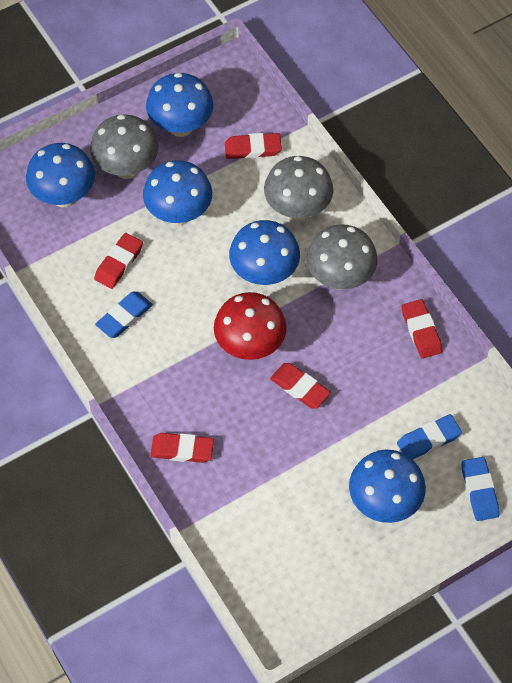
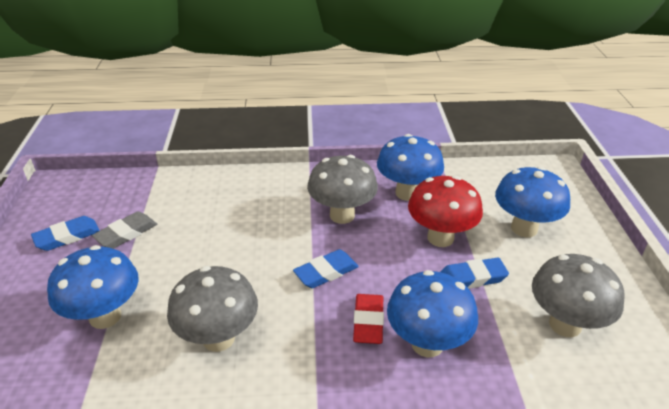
blue mushroom: [26,143,95,207] [143,160,212,225] [146,73,213,137] [229,220,300,285] [349,450,426,523] = 5 -> [47,245,138,329] [377,134,444,201] [387,270,478,358] [495,167,570,237] = 4
grey eraser: none = 0 -> [92,212,157,249] = 1
red eraser: [94,233,143,289] [150,433,214,463] [225,133,282,159] [270,363,331,408] [402,299,443,359] = 5 -> [353,294,384,344] = 1

